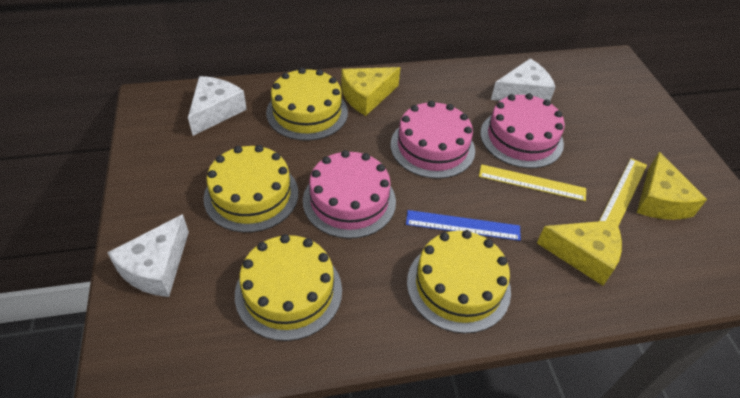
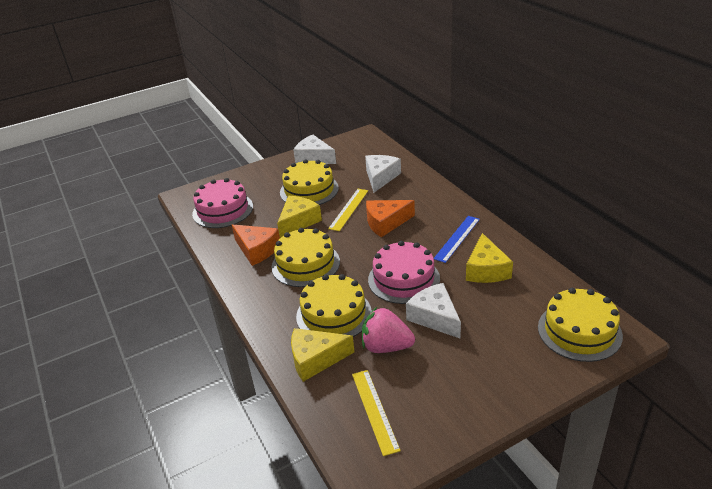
orange cheese: none = 0 -> [232,225,280,266] [366,200,415,237] = 2
pink cake: [303,150,396,239] [391,101,475,179] [481,93,565,168] = 3 -> [192,178,253,228] [368,241,440,304] = 2
pink strawberry: none = 0 -> [362,307,415,353] = 1

